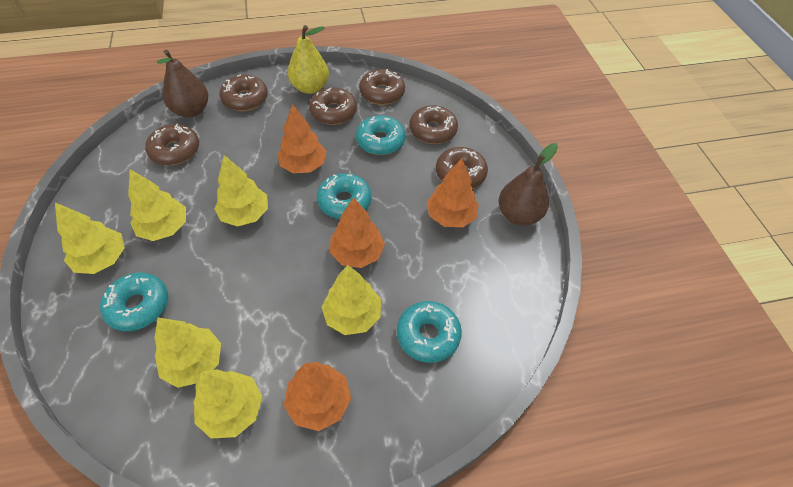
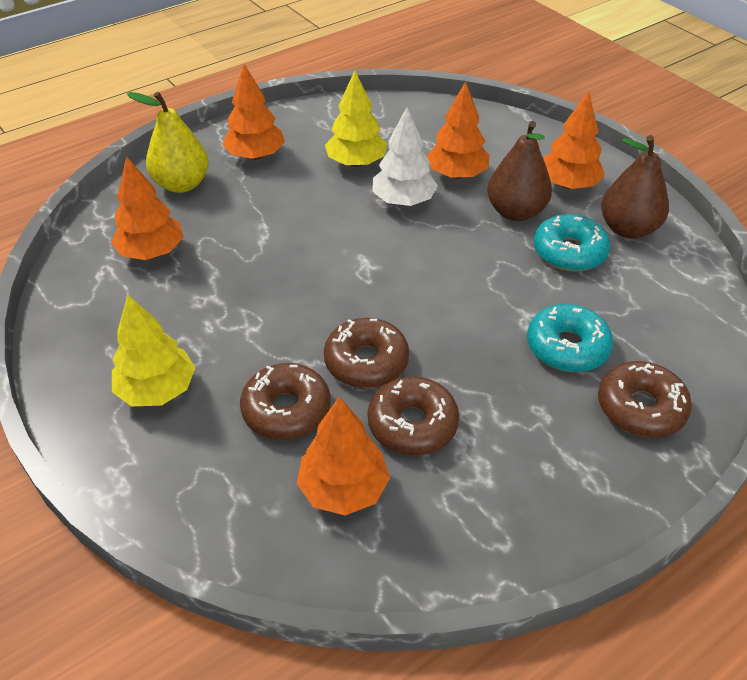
brown donut: [145,124,199,165] [220,74,268,111] [309,87,357,125] [359,69,405,105] [409,105,458,144] [436,147,488,188] = 6 -> [240,363,331,440] [324,318,409,388] [367,376,459,455] [598,361,692,438] = 4
orange tree: [277,104,327,173] [284,362,351,431] [330,197,385,268] [427,158,479,227] = 4 -> [111,156,184,260] [222,64,285,160] [297,397,390,515] [426,81,489,179] [543,91,605,189] = 5
turquoise donut: [100,273,168,331] [317,173,371,219] [356,115,406,155] [397,301,462,363] = 4 -> [527,304,613,372] [534,214,610,272] = 2
white tree: none = 0 -> [372,107,438,206] = 1
yellow tree: [55,203,125,274] [128,169,186,241] [154,318,221,388] [193,369,262,438] [214,155,268,226] [322,265,381,335] = 6 -> [112,295,195,406] [325,70,387,167] = 2

